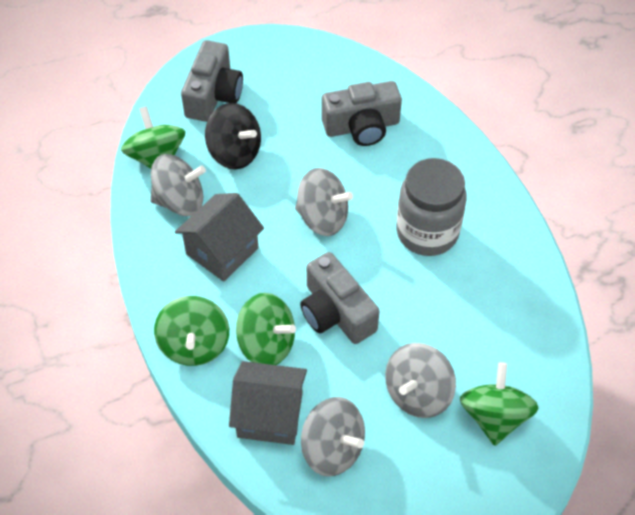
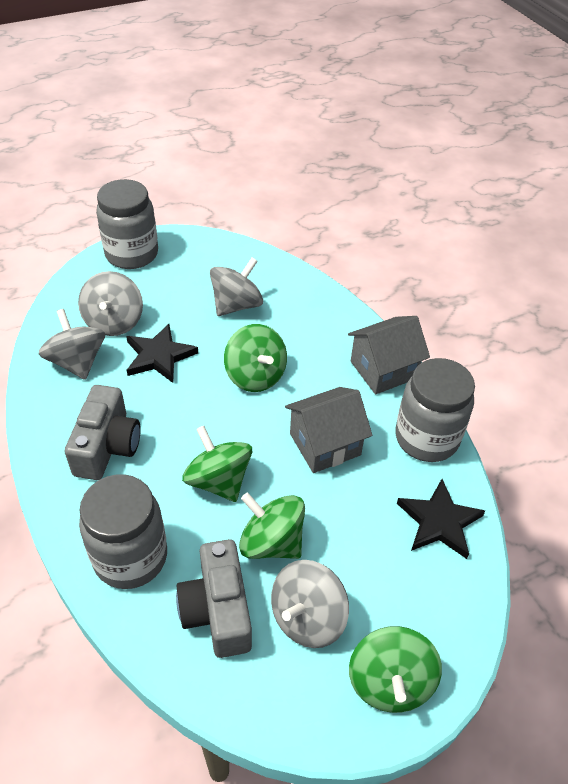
black spinning top: [205,103,261,169] = 1 -> none = 0
black star: none = 0 -> [126,324,198,383] [397,479,485,559] = 2
grey camera: [181,40,243,122] [300,252,379,344] [322,81,402,146] = 3 -> [65,385,141,480] [176,539,252,658] = 2
grey jar: [396,158,466,256] = 1 -> [79,474,167,589] [96,179,158,269] [395,358,475,462] = 3

